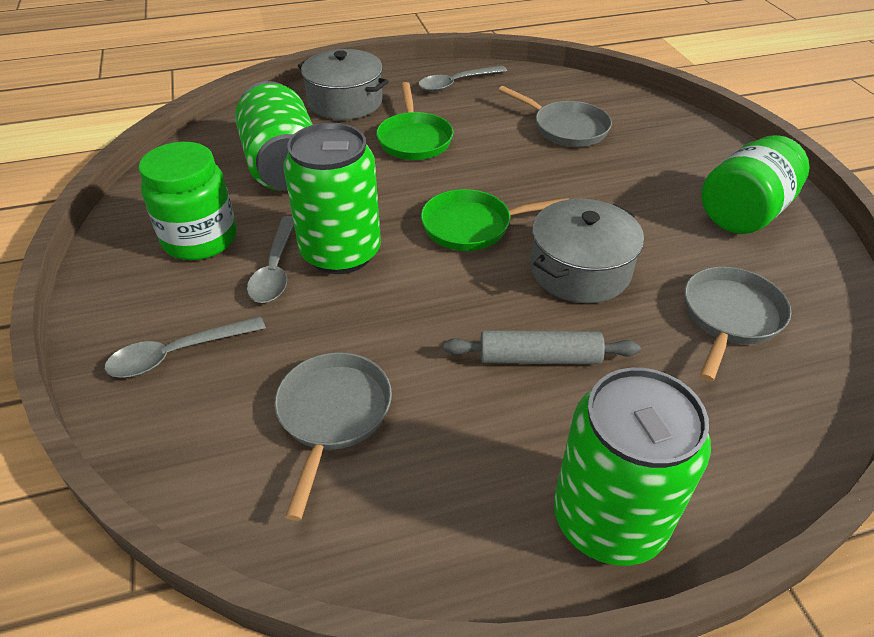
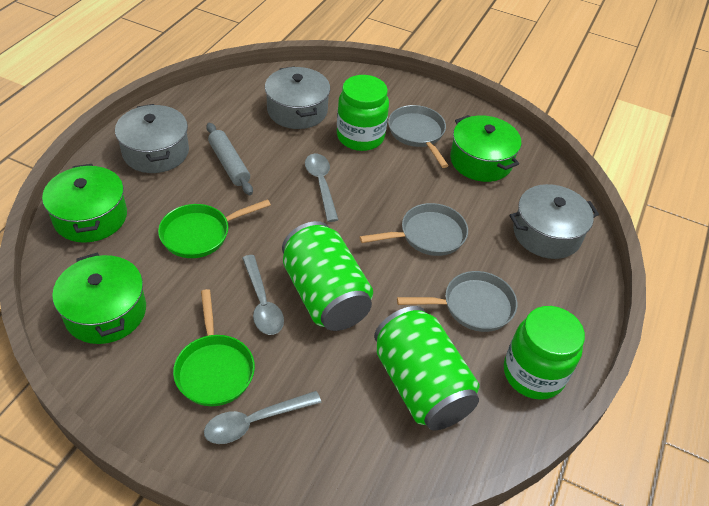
green can: [235,81,313,191] [283,123,381,274] [554,368,711,566] = 3 -> [282,221,373,331] [374,306,479,430] = 2
green pot: none = 0 -> [42,164,127,243] [52,253,146,344] [450,115,521,182] = 3
grey pot: [298,49,389,120] [531,199,644,303] = 2 -> [115,104,189,173] [265,66,330,129] [510,184,599,259] = 3

